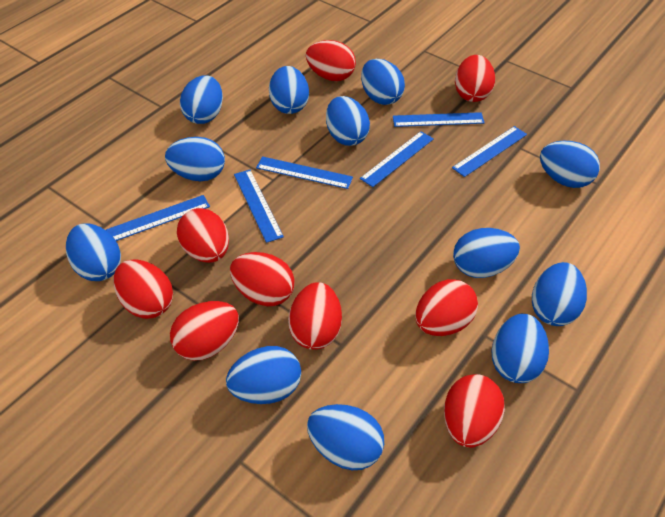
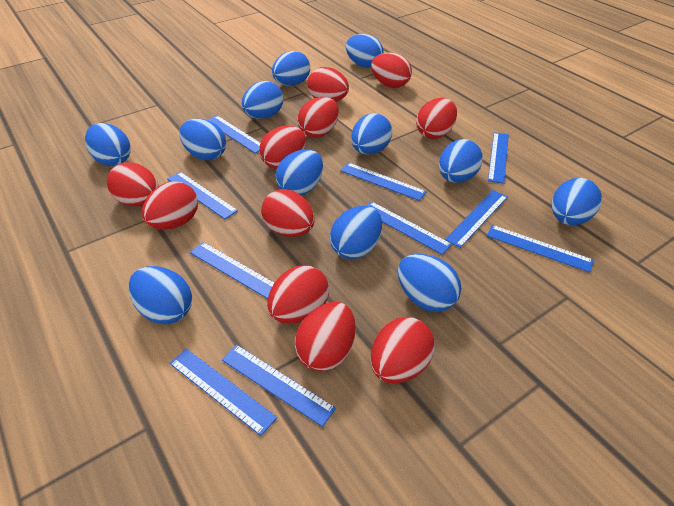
blue ruler: [106,195,210,241] [234,170,284,243] [256,156,353,189] [360,131,434,187] [393,112,485,127] [452,126,527,177] = 6 -> [167,172,238,219] [169,348,277,436] [190,242,274,299] [208,116,260,153] [222,345,336,427] [340,163,427,201] [366,201,452,255] [445,190,508,248] [486,225,594,273] [488,132,509,184] = 10
red egg: [113,259,173,319] [170,301,239,361] [177,208,229,263] [230,252,295,306] [288,282,342,350] [306,40,356,81] [415,279,478,336] [444,374,505,448] [455,55,495,102] = 9 -> [107,162,159,207] [142,181,198,230] [259,126,306,169] [261,189,315,237] [267,265,329,324] [295,302,356,371] [297,97,339,138] [307,67,349,102] [371,53,412,88] [371,317,435,384] [416,98,457,139] = 11

